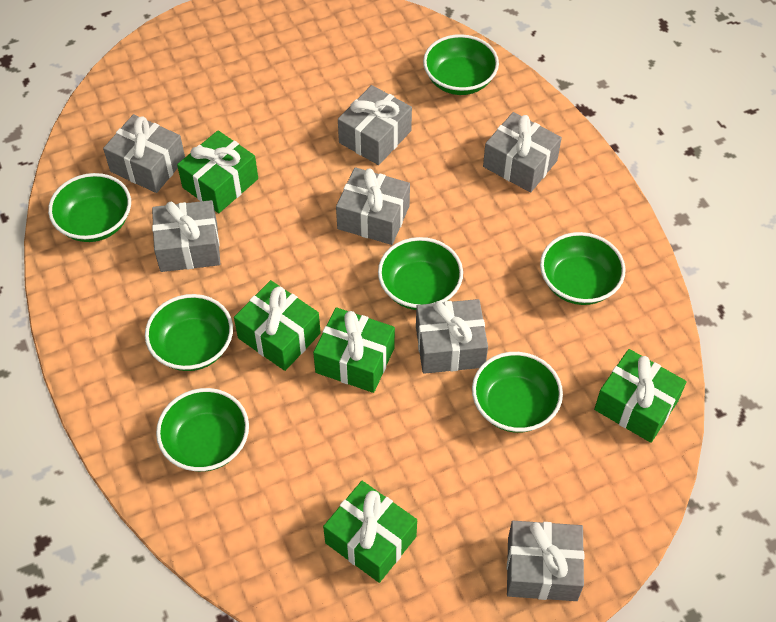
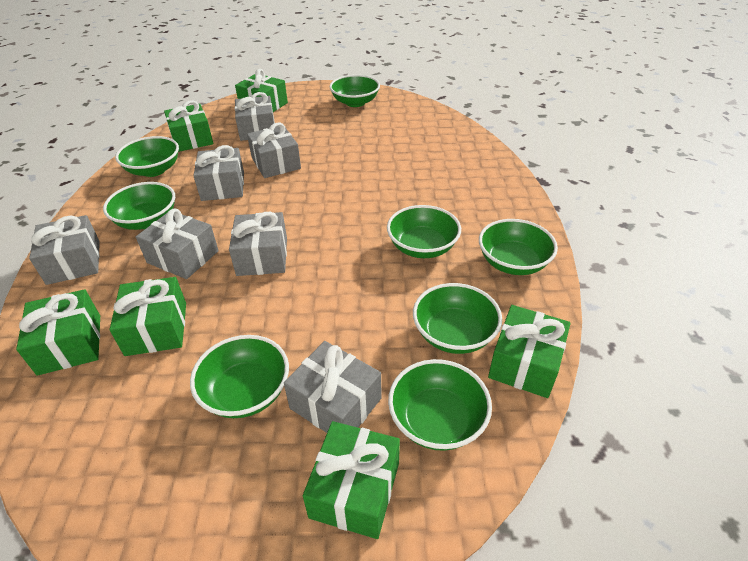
green bowl: [48,173,131,242] [145,294,233,371] [156,388,249,472] [378,237,463,310] [423,34,499,95] [472,352,563,433] [540,232,625,305] = 7 -> [103,182,175,230] [115,136,179,177] [190,335,289,418] [330,75,380,107] [387,205,461,258] [388,359,492,451] [413,283,502,354] [479,219,558,275] = 8
green gift: [177,131,258,213] [234,280,321,371] [313,307,395,393] [323,481,417,583] [594,349,687,443] = 5 -> [16,289,100,376] [110,277,186,356] [164,100,213,152] [235,69,288,112] [303,421,400,539] [488,305,571,398] = 6

